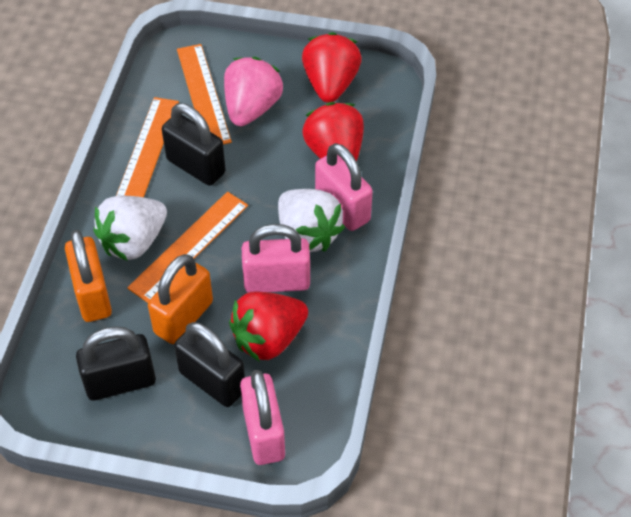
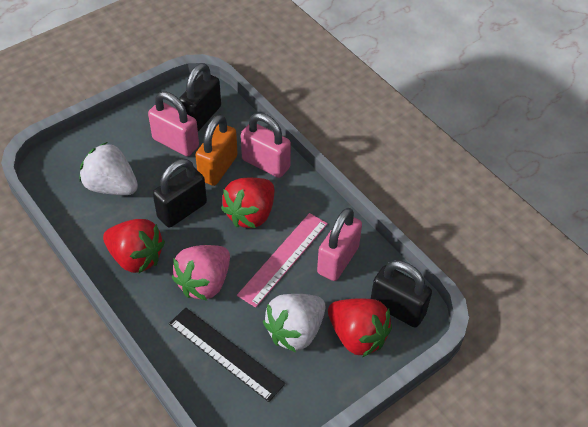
black ruler: none = 0 -> [169,307,285,402] = 1
orange padlock: [65,230,112,322] [148,254,213,344] = 2 -> [195,115,238,186] = 1
orange ruler: [116,97,179,197] [127,192,248,303] [177,44,232,144] = 3 -> none = 0
pink ruler: none = 0 -> [237,213,328,308] = 1

